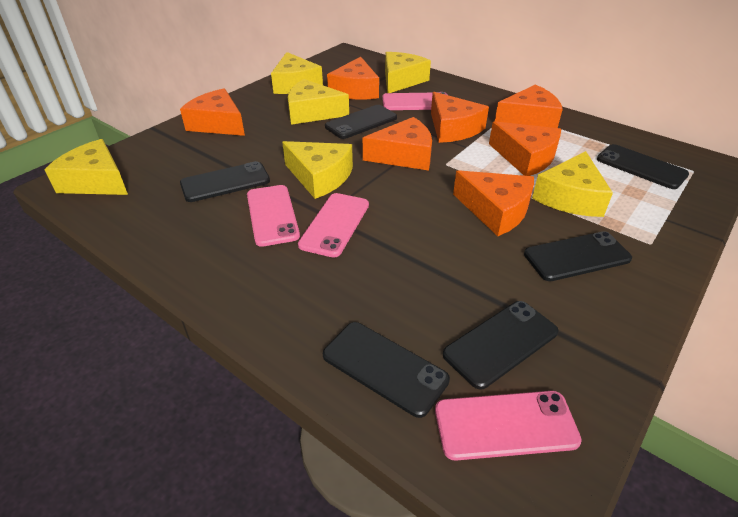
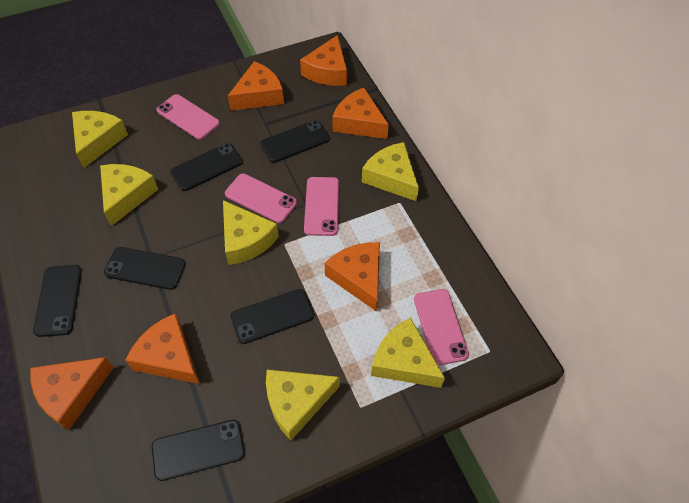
orange cheese: [180,89,245,136] [327,57,379,100] [363,117,432,171] [431,92,489,143] [453,170,534,236] [489,121,561,176] [495,85,563,128] = 7 -> [30,357,114,430] [125,313,200,384] [228,61,284,111] [300,35,347,86] [325,242,380,311] [333,88,389,139] = 6

